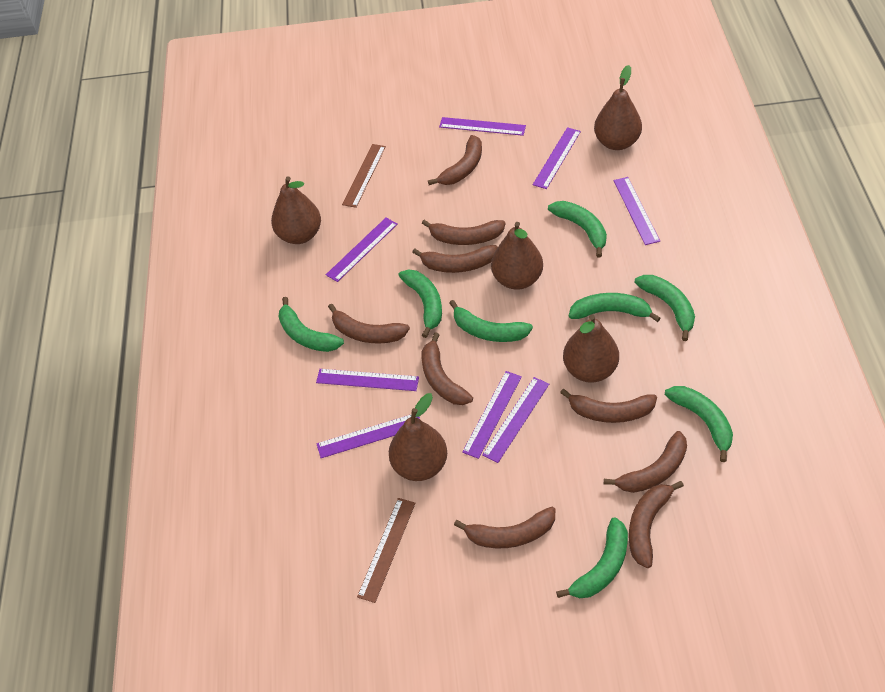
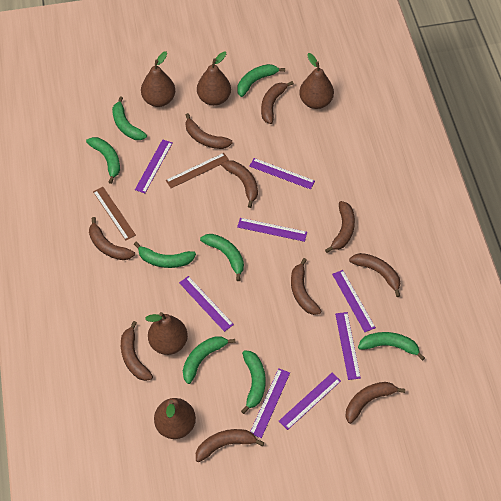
brown banana: [328,303,410,343] [412,245,498,273] [421,332,473,405] [422,219,506,245] [428,135,482,185] [454,507,555,548] [560,389,657,423] [604,431,687,493] [629,481,684,568] = 9 -> [89,217,135,260] [121,321,153,381] [185,113,232,149] [196,429,264,462] [221,160,258,208] [261,81,294,124] [291,258,322,315] [325,201,355,253] [346,382,405,424] [349,253,400,297] = 10

